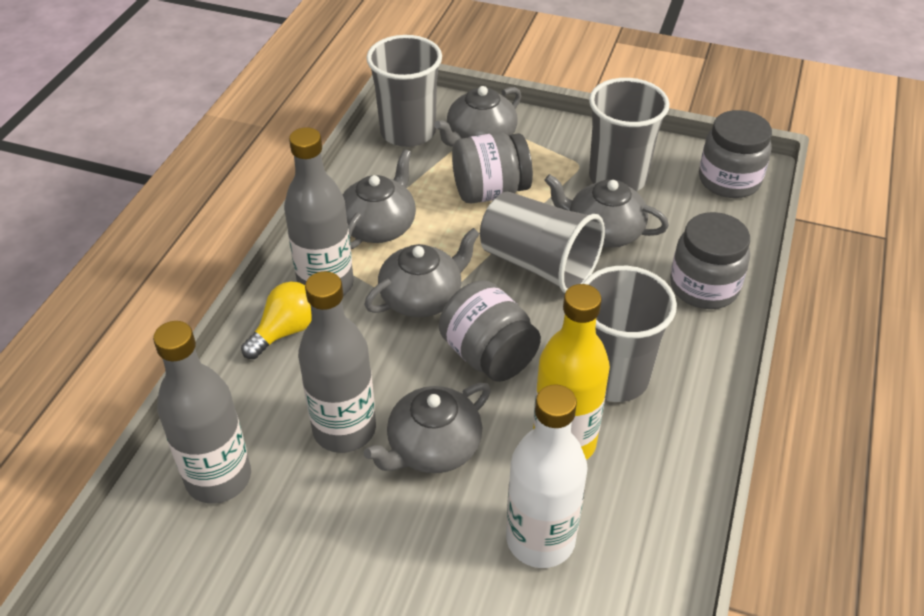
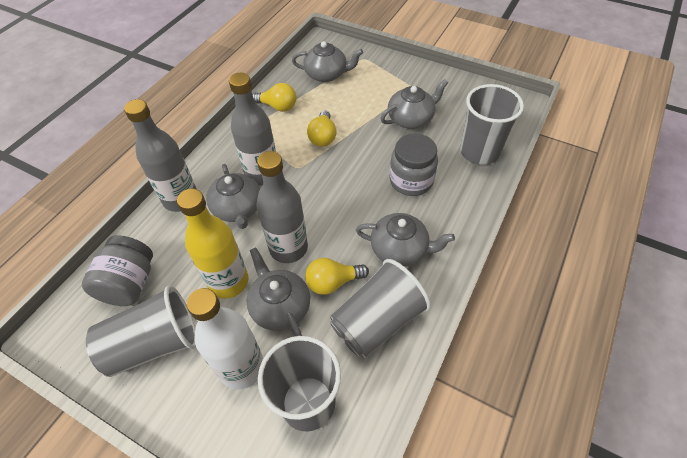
grey jar: [439,280,541,382] [452,133,533,203] [670,212,750,309] [699,110,772,198] = 4 -> [82,235,153,306] [390,134,438,196] = 2
yellow light bulb: [241,282,312,359] = 1 -> [252,83,297,112] [305,258,369,295] [307,111,337,147] = 3

